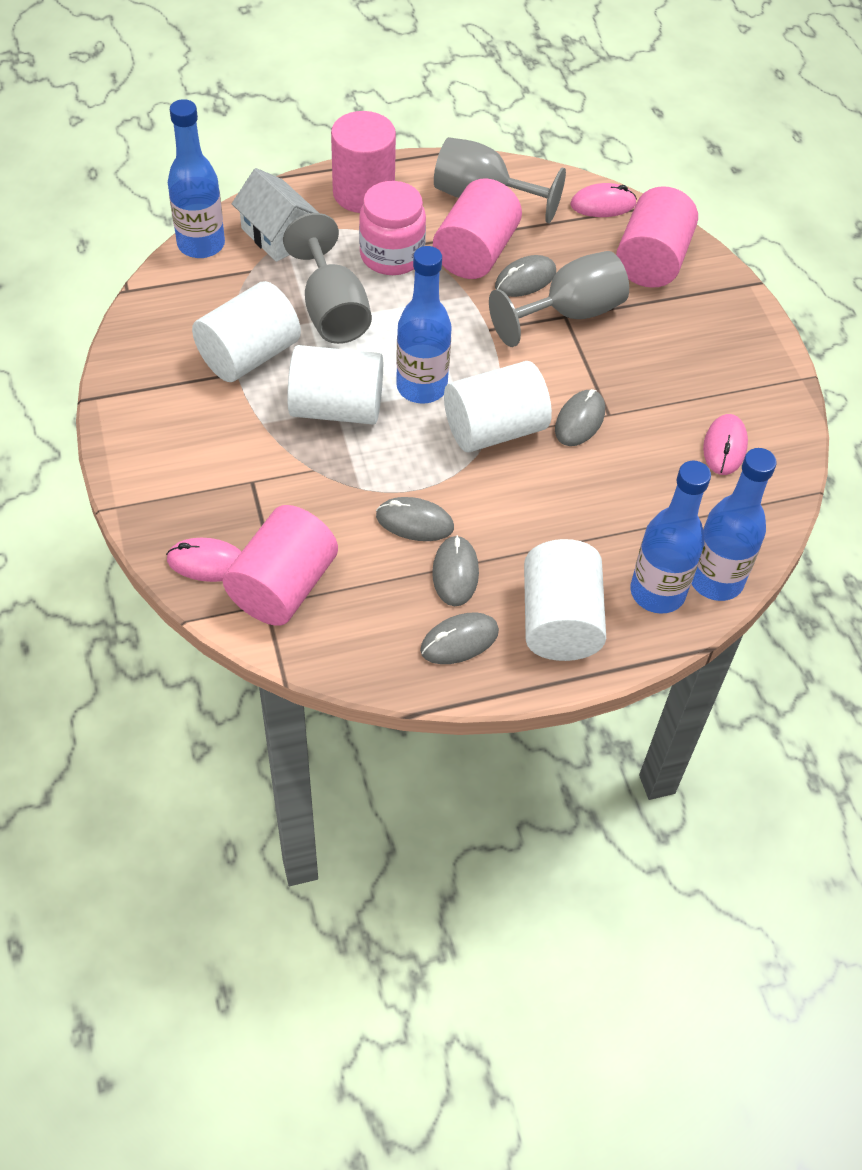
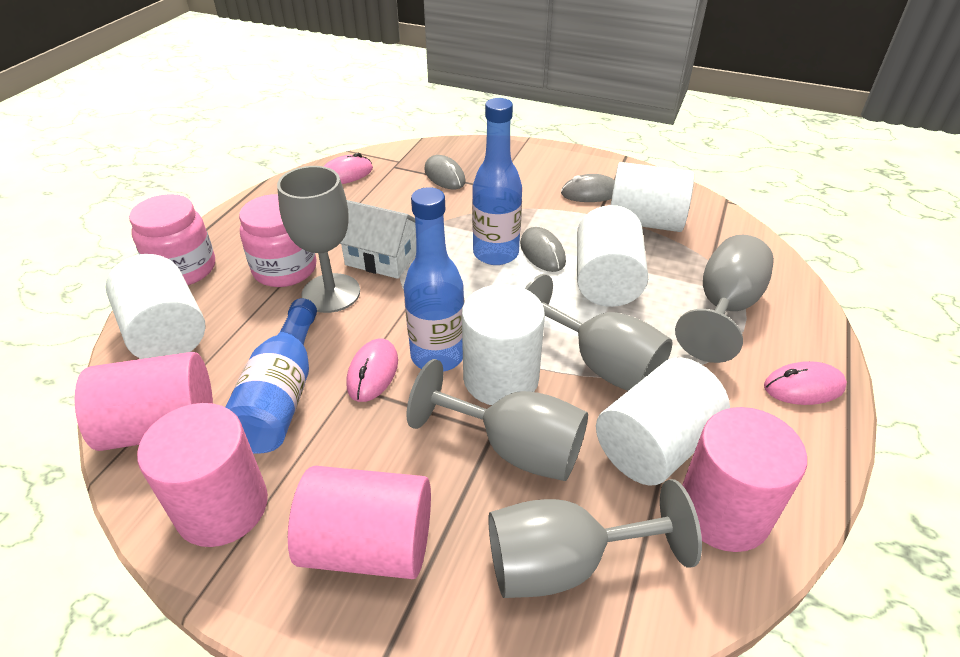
blue bottle: [168,99,225,258] [396,246,452,404] [630,461,711,614] [691,448,777,601] = 4 -> [225,298,317,454] [404,187,464,372] [472,98,522,265] = 3
grey goblet: [283,213,372,344] [434,137,566,223] [489,251,629,347] = 3 -> [277,166,360,313] [406,359,588,481] [488,479,702,598] [525,274,673,391] [675,235,774,363] = 5
grey mouse: [376,497,454,541] [420,613,499,664] [432,535,479,606] [495,255,556,297] [555,389,605,446] = 5 -> [424,155,466,189] [520,227,566,272] [561,174,615,202] = 3
pink jar: [359,181,426,275] = 1 -> [129,194,215,285] [239,194,317,287] = 2
white cylinder: [192,281,301,382] [287,345,383,425] [444,361,552,452] [524,539,606,661] = 4 -> [106,254,206,359] [462,284,545,405] [577,205,648,307] [596,357,730,486] [611,162,694,232] = 5

